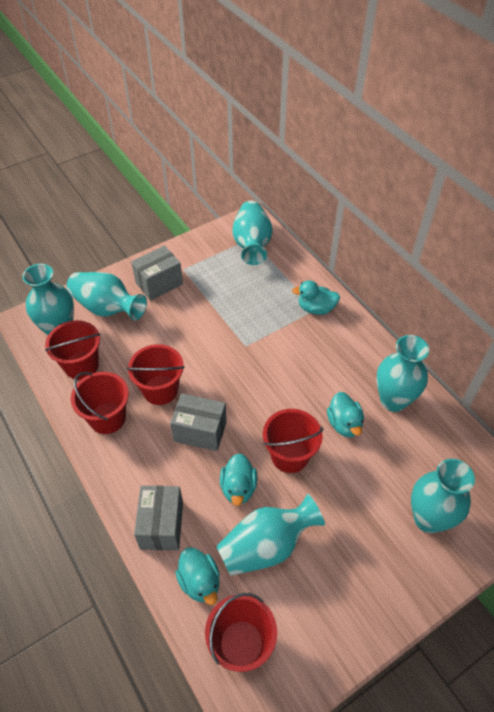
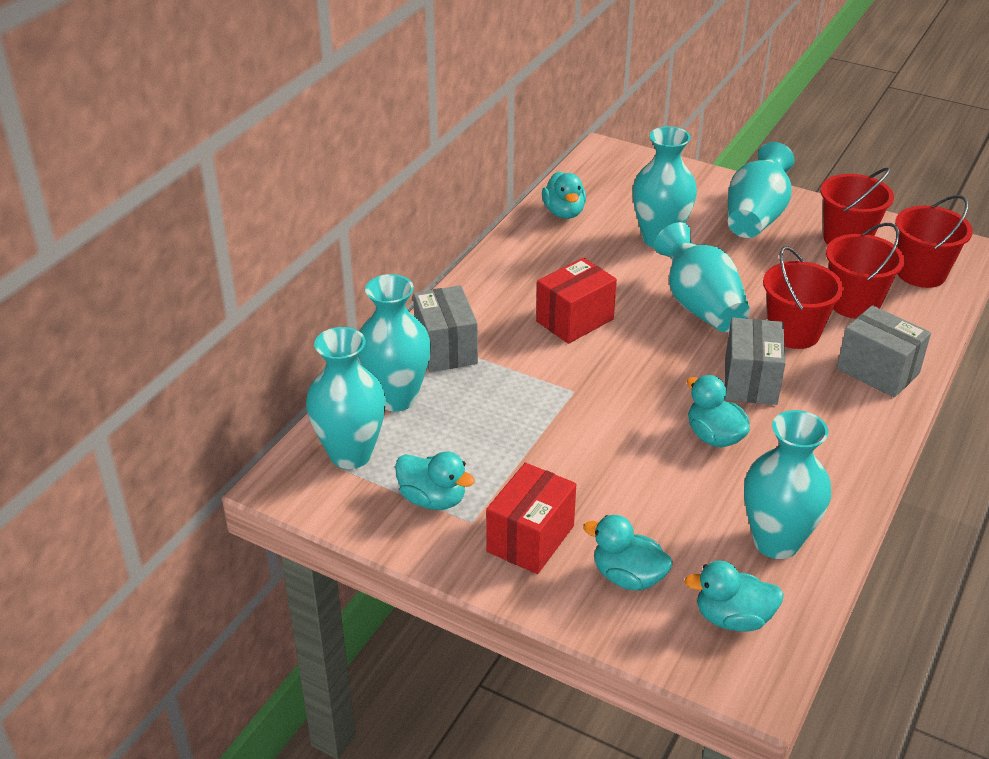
red box: none = 0 -> [486,463,576,574] [536,258,617,344] = 2
red bucket: [45,320,100,380] [71,372,129,434] [127,344,185,405] [205,593,277,672] [263,409,323,473] = 5 -> [763,246,844,349] [820,168,894,245] [826,223,905,319] [895,195,973,288] = 4
turquoise duck: [175,547,220,605] [220,453,257,506] [292,280,340,315] [327,392,364,437] = 4 -> [395,451,475,510] [542,172,586,219] [583,515,673,590] [684,561,784,632] [686,375,750,447] = 5

